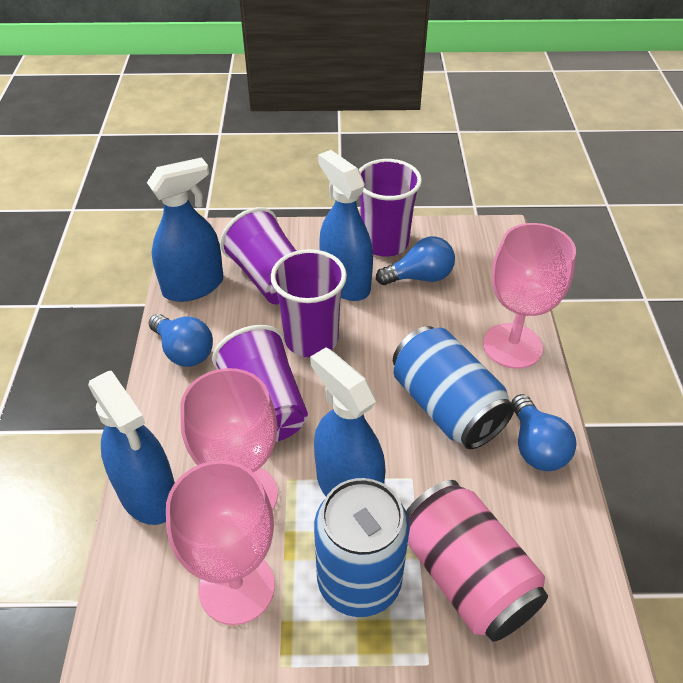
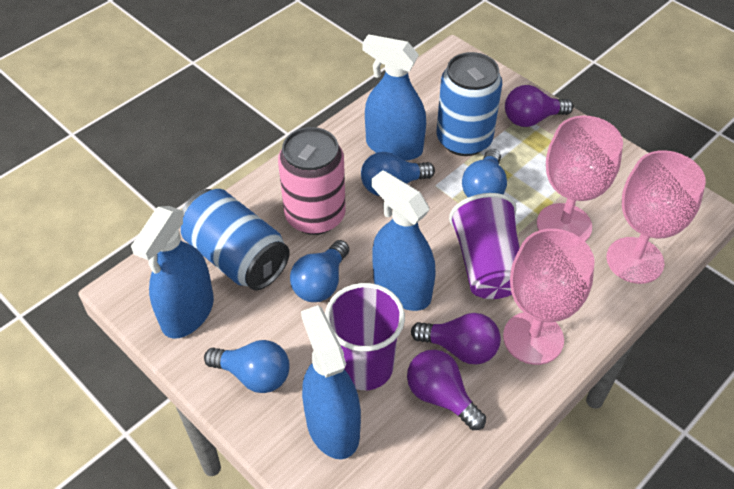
blue light bulb: [149,314,213,367] [376,236,455,285] [511,394,576,471] = 3 -> [204,340,290,393] [290,240,349,302] [361,152,435,196] [462,149,507,197] = 4
purple cup: [212,325,308,442] [220,207,296,305] [271,249,347,357] [359,159,422,257] = 4 -> [325,283,405,390] [449,193,520,299] = 2
purple light bulb: none = 0 -> [407,350,486,430] [411,313,501,364] [505,85,573,127] = 3

